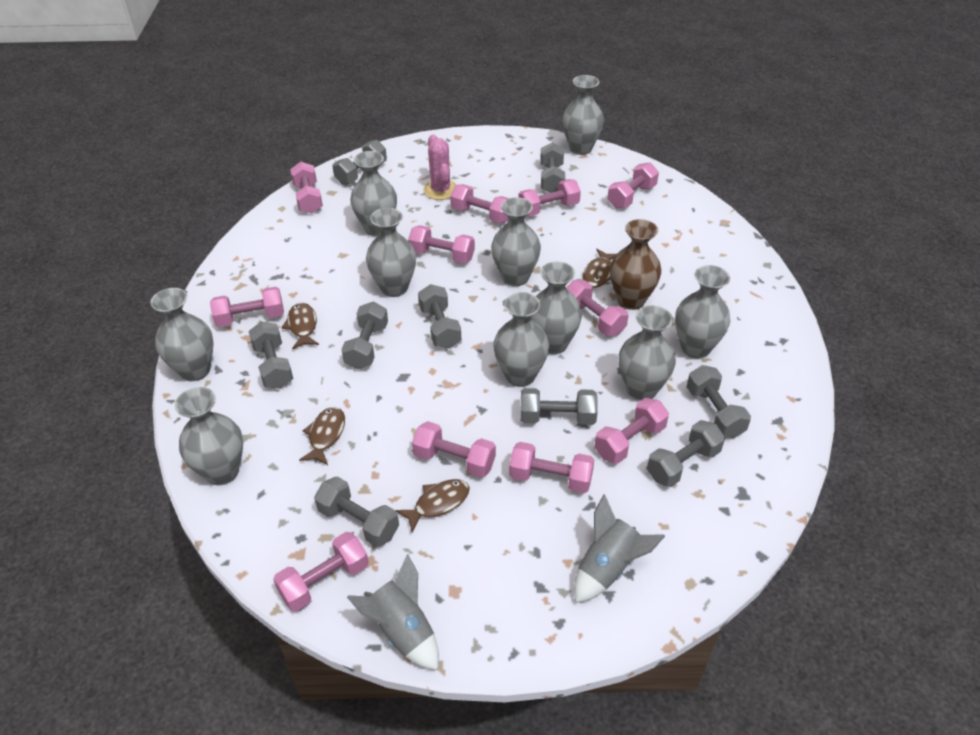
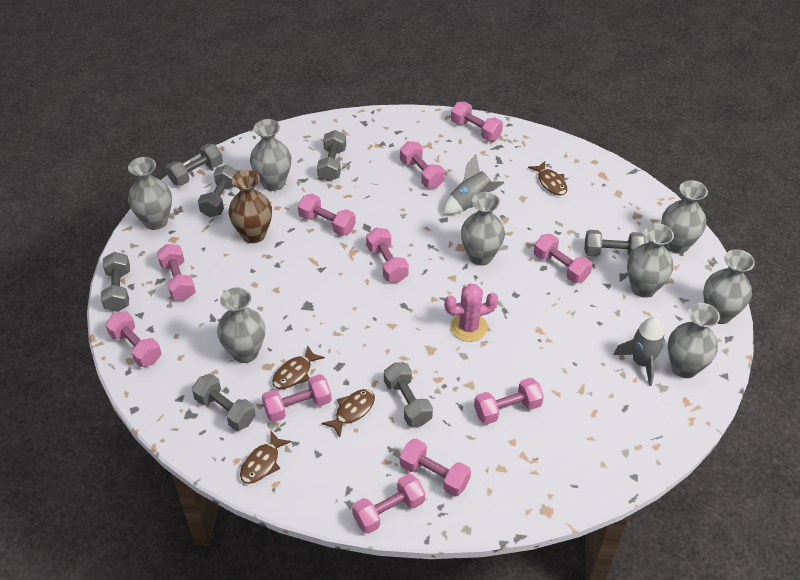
grey dumbbell: [249,322,293,389] [314,477,399,547] [332,140,387,185] [341,302,388,369] [418,284,462,349] [520,388,598,425] [540,142,565,193] [647,420,725,487] [687,365,751,438] = 9 -> [101,252,130,312] [166,144,223,186] [192,374,256,431] [198,165,237,217] [317,130,346,182] [384,363,433,427] [585,230,646,257] = 7
grey vase: [150,288,214,381] [175,387,243,485] [350,151,397,236] [366,208,416,297] [491,197,541,286] [493,292,549,387] [531,261,582,354] [562,75,604,155] [619,305,676,401] [675,265,730,358] = 10 -> [128,157,172,230] [217,287,265,363] [250,119,291,191] [461,192,505,265] [627,223,674,298] [661,180,708,254] [668,303,720,378] [703,249,755,324] = 8

